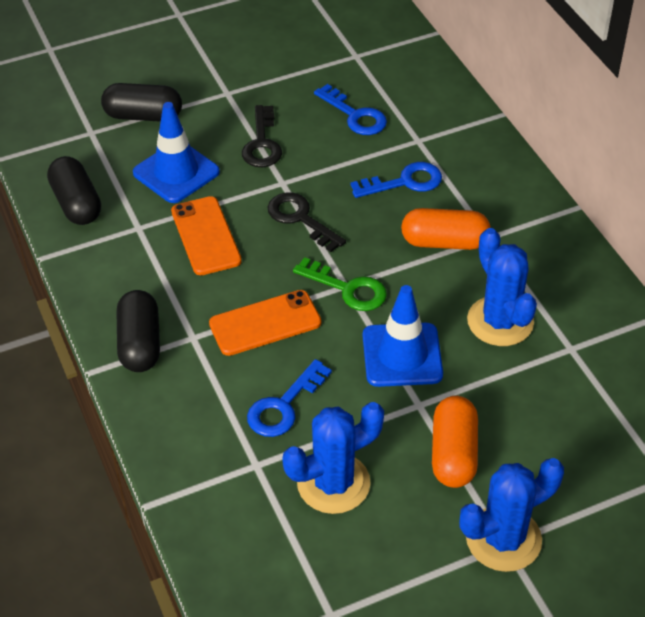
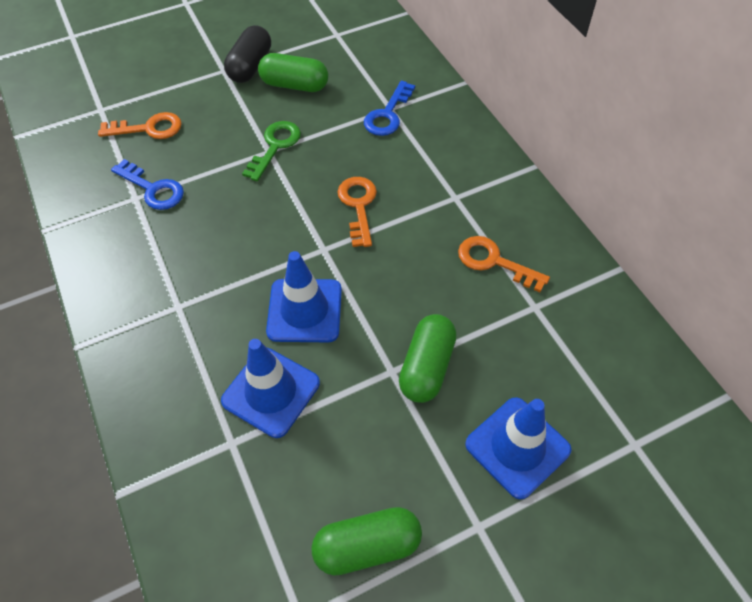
black capsule: [47,156,101,225] [101,83,182,122] [117,290,160,372] = 3 -> [224,25,271,83] = 1
black key: [242,105,282,167] [267,192,346,252] = 2 -> none = 0
blue cactus: [282,402,384,514] [459,458,564,572] [467,228,537,346] = 3 -> none = 0
blue key: [247,359,332,437] [314,84,387,135] [351,162,442,198] = 3 -> [111,159,184,210] [364,81,415,136] = 2
blue traffic cone: [133,102,220,203] [363,285,443,387] = 2 -> [221,339,320,438] [266,251,342,342] [465,397,571,499] = 3
green capsule: none = 0 -> [258,53,328,92] [311,507,422,576] [399,314,456,403] = 3
orange capsule: [401,208,491,250] [432,396,478,488] = 2 -> none = 0
orange key: none = 0 -> [98,112,182,139] [337,177,377,247] [458,236,550,292] = 3
orange phone: [171,196,242,275] [209,290,321,356] = 2 -> none = 0

